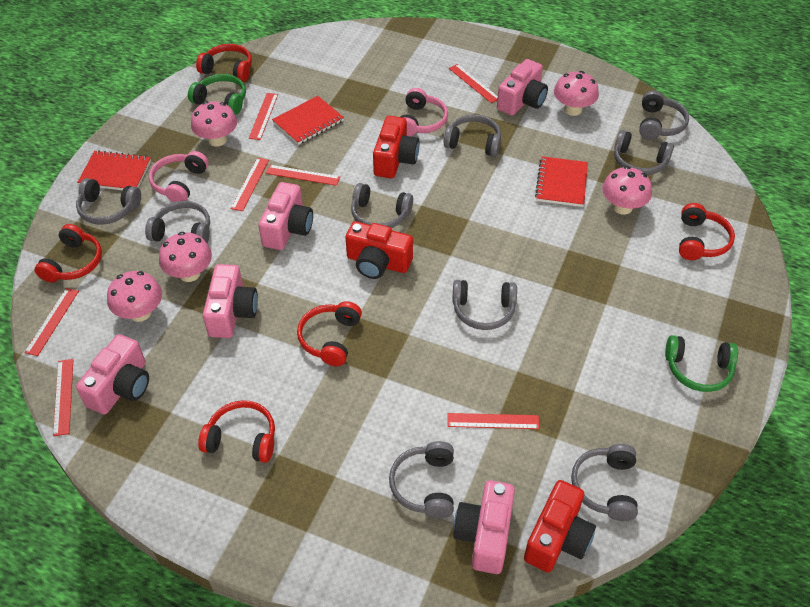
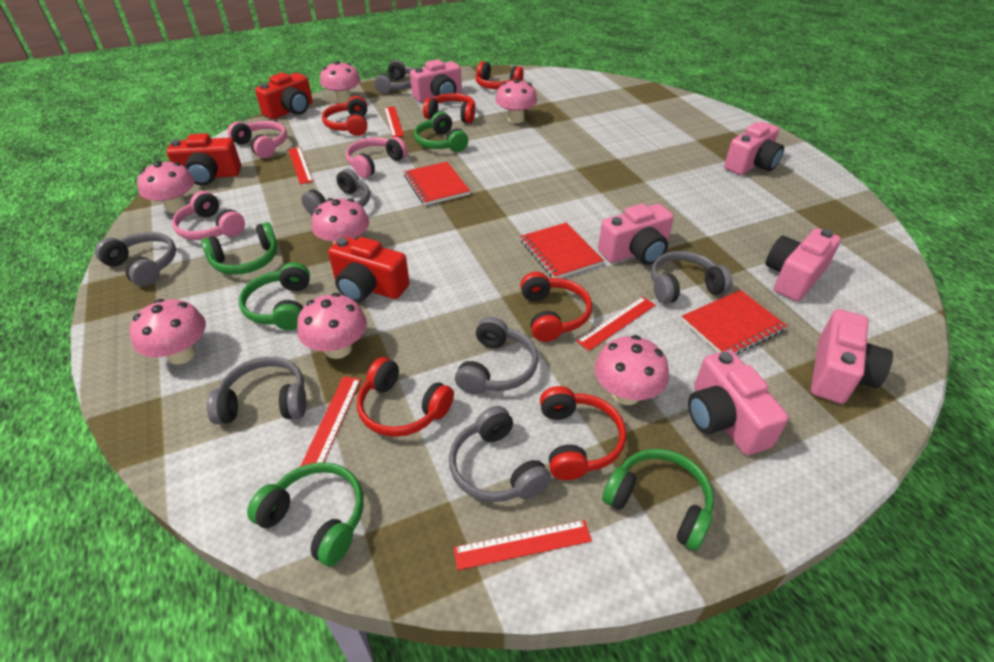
green headphones: [188,74,246,115] [665,335,738,392] = 2 -> [201,222,278,275] [239,262,310,330] [247,462,364,566] [414,112,468,152] [602,449,714,551] = 5
grey headphones: [76,178,141,225] [145,201,210,243] [351,183,413,228] [389,441,454,519] [444,114,501,157] [452,280,517,330] [571,444,638,521] [614,130,674,175] [639,90,689,140] = 9 -> [95,232,176,286] [207,356,306,424] [301,169,370,215] [374,60,415,94] [449,406,551,502] [455,317,538,394] [651,251,732,304] = 7
pink camera: [76,334,149,415] [203,264,258,338] [258,182,313,250] [453,480,515,574] [497,59,548,116] = 5 -> [410,59,462,102] [598,204,674,265] [688,350,789,455] [724,122,784,175] [765,228,841,301] [811,309,893,404] = 6
pink headphones: [149,151,208,202] [401,88,448,137] = 2 -> [172,191,245,240] [228,121,287,158] [346,137,407,178] = 3
pink mushroom: [107,271,162,322] [159,232,212,282] [191,101,237,147] [554,71,599,116] [602,166,652,215] = 5 -> [130,299,206,365] [137,161,195,213] [297,293,367,359] [312,198,369,244] [320,61,361,103] [495,79,537,123] [595,335,669,405] = 7
red headphones: [35,224,102,283] [196,44,252,82] [198,400,275,463] [297,301,362,366] [679,203,735,260] = 5 -> [322,96,367,136] [357,357,454,437] [423,93,476,123] [475,61,524,89] [520,272,592,342] [540,386,626,480] = 6
red ruler: [24,288,79,356] [53,359,73,436] [231,158,269,211] [249,93,278,140] [266,165,340,186] [447,413,540,429] [449,64,498,103] = 7 -> [288,147,313,184] [300,376,361,467] [384,107,404,137] [454,520,592,570] [576,297,655,351] = 5

